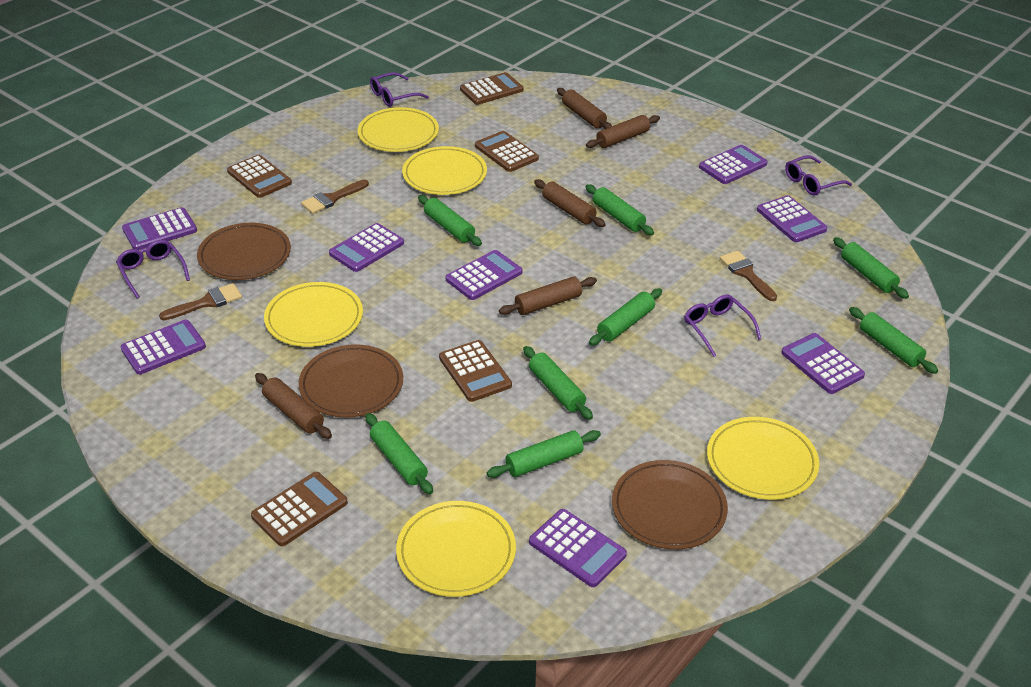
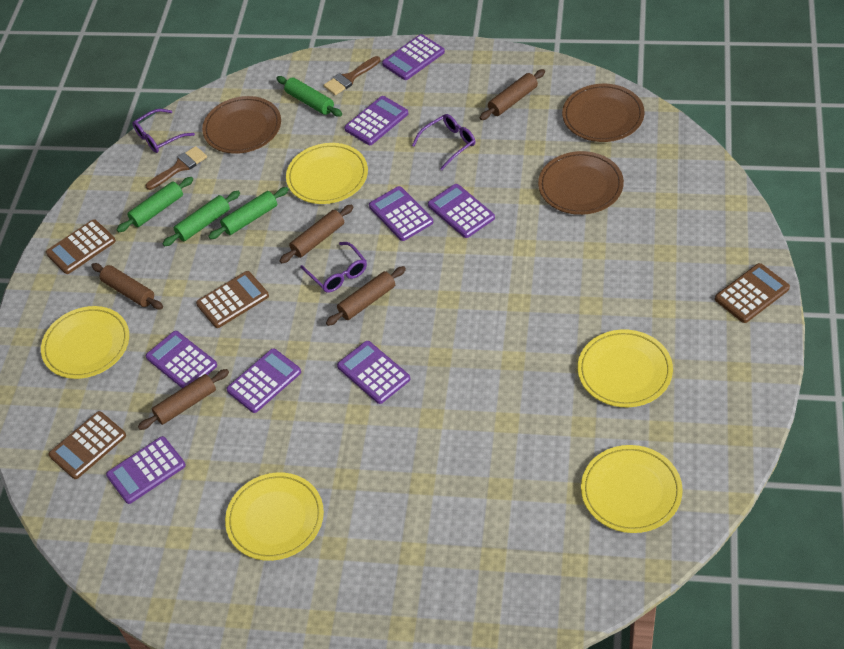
brown brush: [159,283,242,320] [301,180,369,214] [720,251,777,301] = 3 -> [146,146,207,190] [324,56,380,95] = 2
brown calculator: [227,155,292,198] [251,472,348,546] [439,340,512,402] [460,72,524,105] [475,131,539,172] = 5 -> [46,219,116,274] [49,411,126,479] [196,271,269,328] [715,263,790,323] = 4
green rolling pin: [365,413,433,494] [418,195,482,246] [487,430,601,478] [523,346,593,420] [586,184,654,235] [589,288,662,346] [833,237,909,299] [849,307,938,374] = 8 -> [117,177,193,232] [163,191,240,246] [208,187,289,239] [276,76,342,117] = 4
purple glasses: [116,240,190,298] [370,72,429,107] [684,295,761,357] [785,155,852,196] = 4 -> [132,109,195,153] [300,242,367,293] [412,114,475,170] = 3

